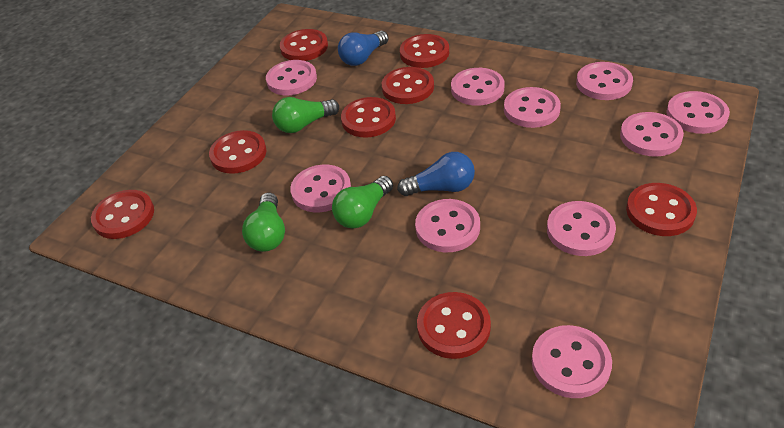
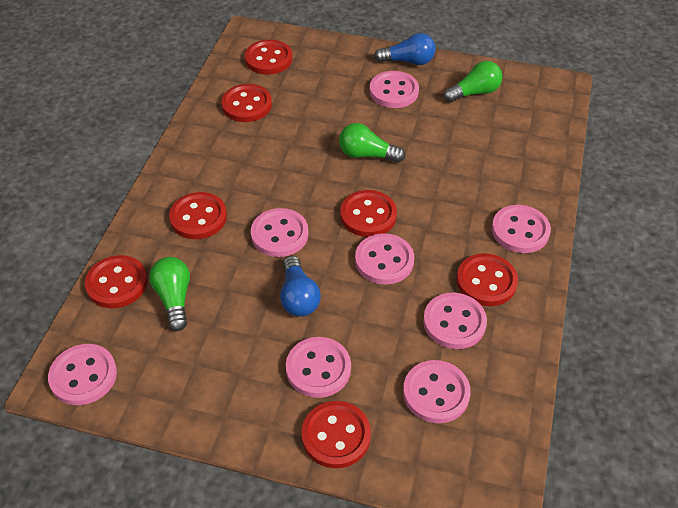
pink button: [266,60,317,95] [290,165,351,212] [415,199,480,252] [451,68,504,106] [504,87,561,128] [532,325,612,398] [547,201,616,256] [576,62,633,100] [620,112,684,157] [666,91,730,134] = 10 -> [48,344,117,405] [251,208,309,257] [286,337,351,398] [355,233,414,284] [370,71,419,108] [403,360,471,423] [423,293,487,349] [492,205,551,253] = 8
red button: [91,190,154,239] [209,130,267,174] [280,29,328,61] [341,97,396,138] [382,67,434,104] [400,34,449,68] [417,292,491,359] [626,183,697,236] = 8 -> [85,255,148,308] [169,192,227,239] [221,84,272,122] [245,40,292,75] [302,401,371,468] [340,190,397,237] [457,253,518,306] = 7

